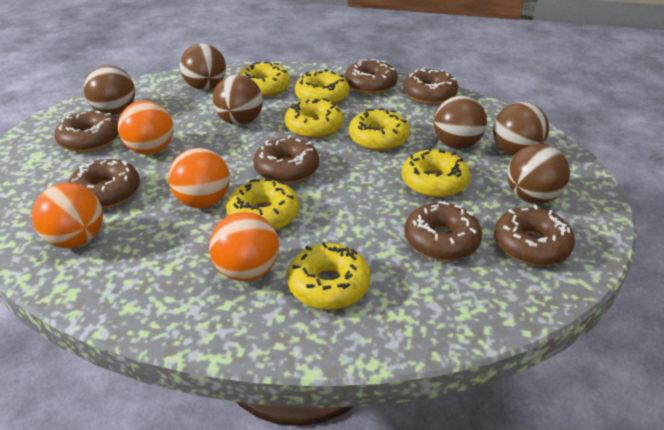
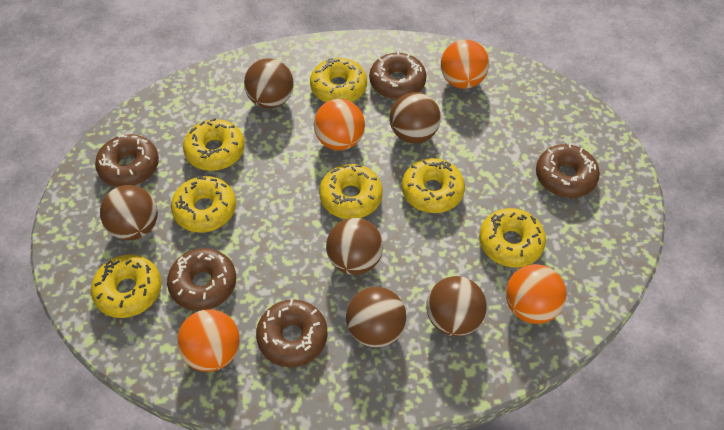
brown donut: [55,108,119,152] [68,159,140,209] [253,135,319,184] [345,59,398,94] [403,68,458,104] [404,201,482,261] [494,205,575,266] = 7 -> [95,134,159,187] [167,248,236,311] [256,299,328,367] [369,51,427,99] [536,143,600,198] = 5

